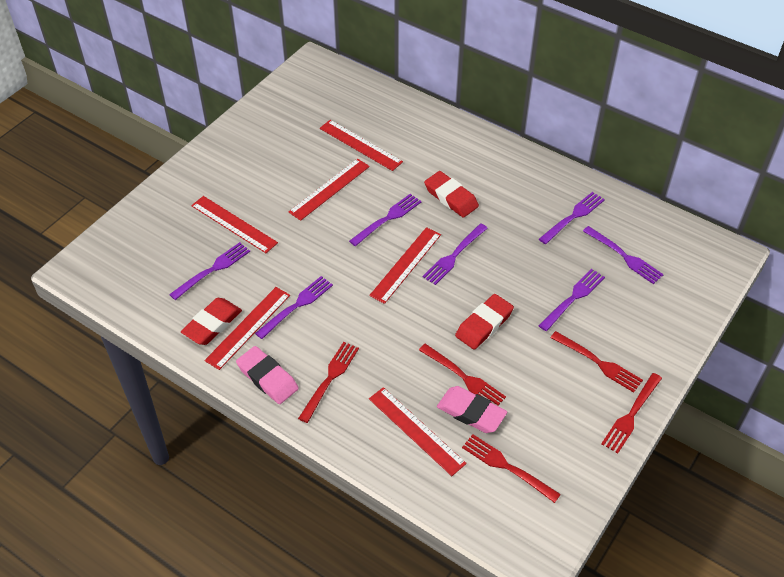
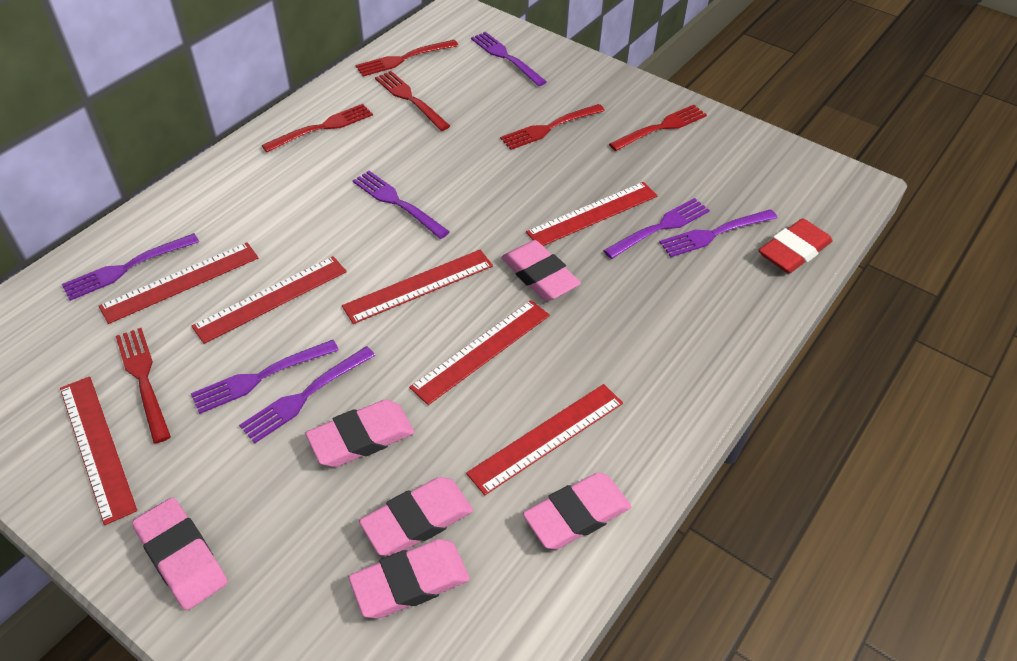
pink eraser: [236,346,299,404] [437,386,507,433] = 2 -> [132,498,228,610] [305,400,415,467] [349,539,470,618] [359,477,473,556] [501,240,581,301] [523,472,632,550] = 6
red eraser: [181,298,242,345] [424,171,479,218] [455,294,514,350] = 3 -> [759,218,833,273] = 1
red fork: [298,342,359,423] [419,344,506,405] [462,434,561,503] [550,331,643,392] [602,373,662,453] = 5 -> [116,328,171,444] [262,104,373,152] [356,40,458,76] [375,71,450,131] [500,104,605,150] [609,105,707,151] = 6
red ruler: [191,196,278,253] [205,287,290,370] [289,158,370,221] [320,120,403,171] [369,227,441,304] [369,387,467,476] = 6 -> [60,376,137,525] [99,242,258,324] [191,256,347,344] [342,250,493,324] [409,300,550,405] [466,384,623,495] [526,182,658,246] = 7

